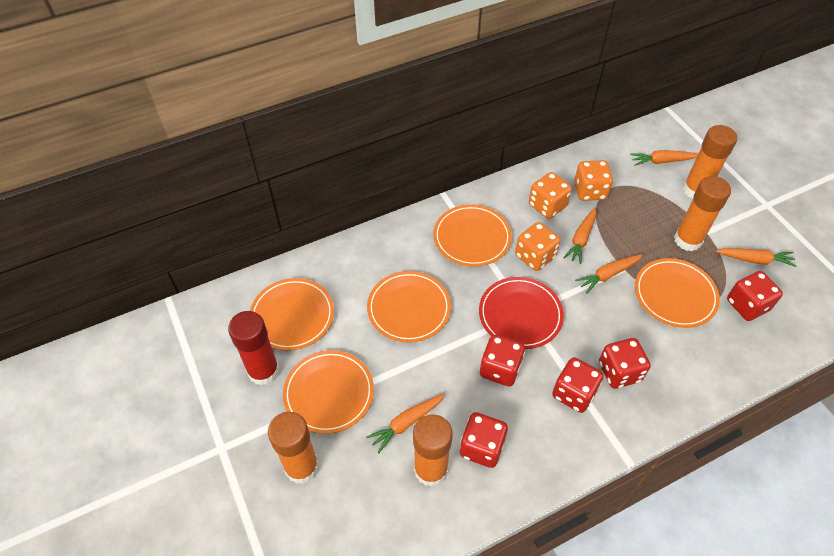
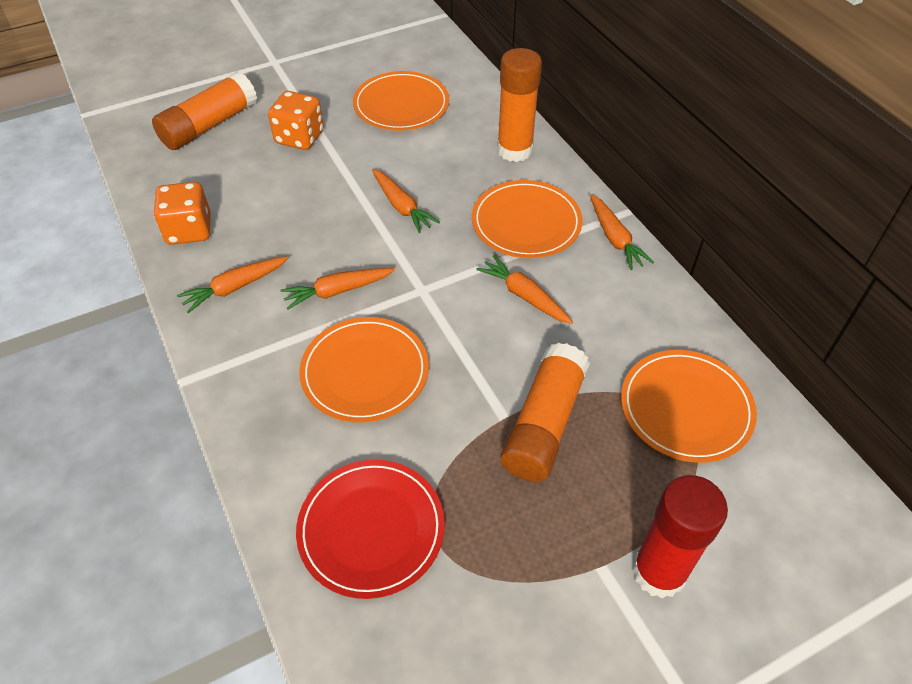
orange dice: [515,222,561,271] [529,172,572,219] [574,160,613,201] = 3 -> [153,182,210,245] [268,91,324,150] = 2
orange glue stick: [268,412,319,484] [413,414,453,487] [674,176,731,251] [683,125,737,199] = 4 -> [152,72,257,150] [497,48,542,162] [501,343,590,482] = 3
orange plate: [250,278,334,351] [283,350,374,434] [367,271,451,343] [433,204,512,267] [635,258,720,328] = 5 -> [300,317,429,423] [353,71,449,131] [472,180,583,258] [621,350,757,463] = 4
red dice: [460,412,508,468] [480,334,525,386] [552,357,604,413] [599,338,651,389] [727,271,783,321] = 5 -> none = 0

